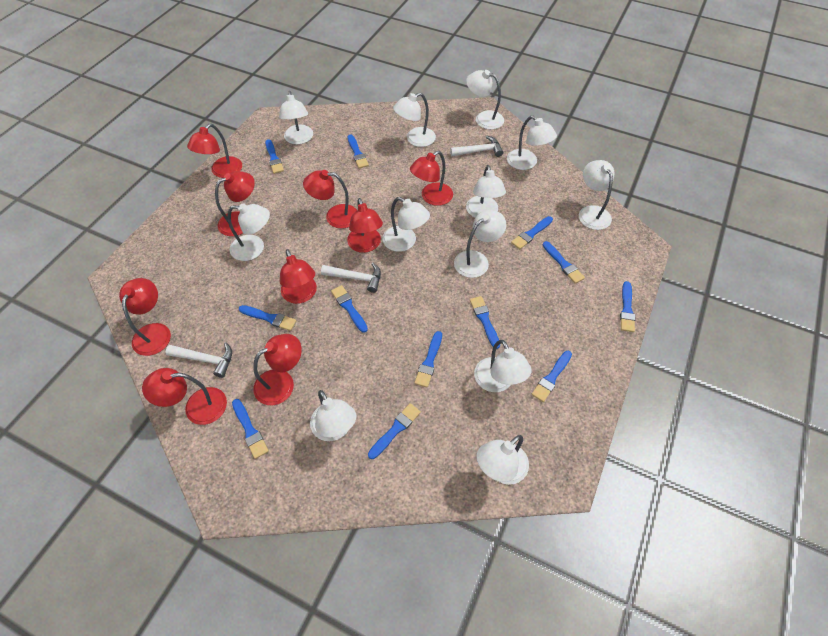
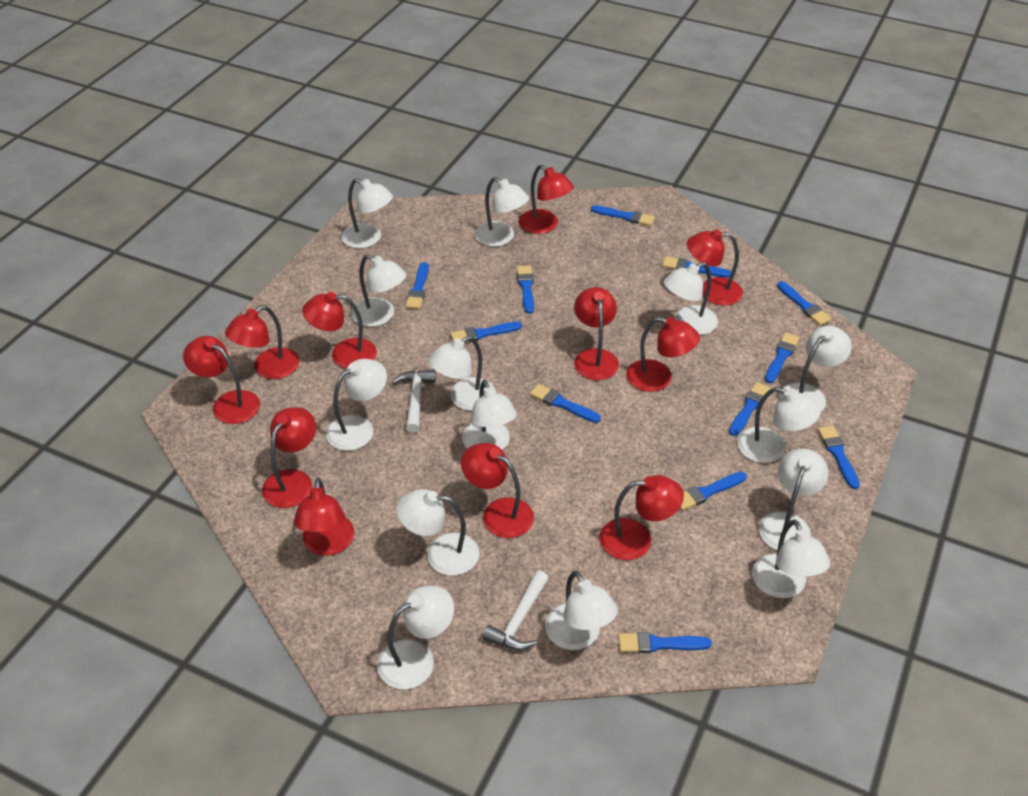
red lamp: [119,278,171,356] [142,368,227,425] [187,124,242,178] [215,171,255,236] [253,334,302,405] [280,249,317,304] [303,170,357,228] [347,198,383,253] [410,151,453,206] = 9 -> [183,336,260,424] [225,305,299,379] [262,407,316,508] [294,478,355,556] [302,292,377,369] [461,443,534,538] [519,165,574,234] [574,287,619,380] [599,475,684,560] [626,317,700,392] [687,229,743,306] = 11
white hammer: [166,342,232,378] [321,263,381,293] [450,136,503,157] = 3 -> [392,370,436,433] [483,570,549,650] = 2
white lamp: [228,203,270,261] [279,91,313,145] [310,390,357,441] [382,197,430,252] [393,93,436,147] [454,210,506,278] [466,70,504,130] [466,165,506,218] [474,340,531,392] [476,435,529,485] [507,116,557,170] [579,160,614,230] = 12 -> [326,359,387,451] [341,178,393,248] [351,254,406,327] [377,585,454,690] [397,489,479,576] [429,336,495,411] [462,380,517,450] [474,177,529,247] [545,571,618,650] [664,262,718,335] [737,387,821,463] [752,520,830,598] [759,449,828,550] [779,326,852,412] = 14

